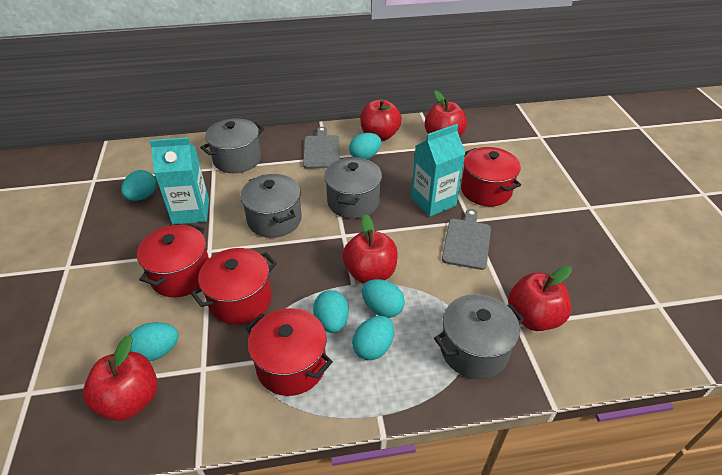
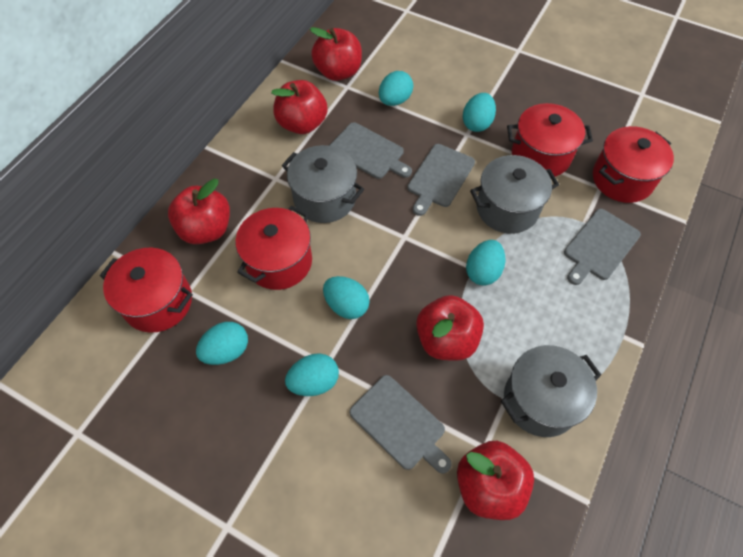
grey cutting board: [303,127,340,169] [442,209,491,270] = 2 -> [329,122,412,179] [350,375,452,474] [407,144,475,216] [564,209,641,285] = 4
grey pot: [200,118,264,173] [240,174,302,238] [324,157,382,219] [434,294,525,379] = 4 -> [282,145,364,223] [470,155,559,234] [501,345,601,437] = 3
turquoise carton: [149,137,209,225] [411,124,465,217] = 2 -> none = 0

